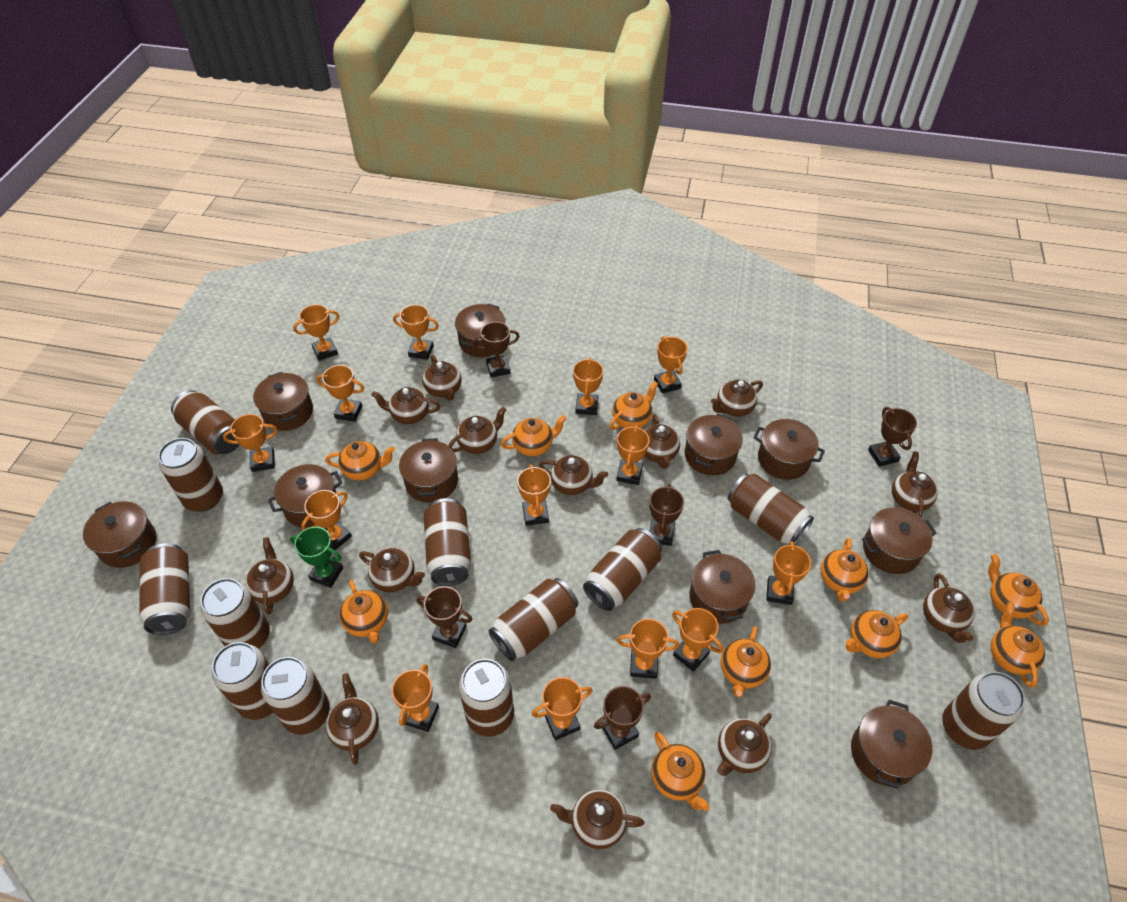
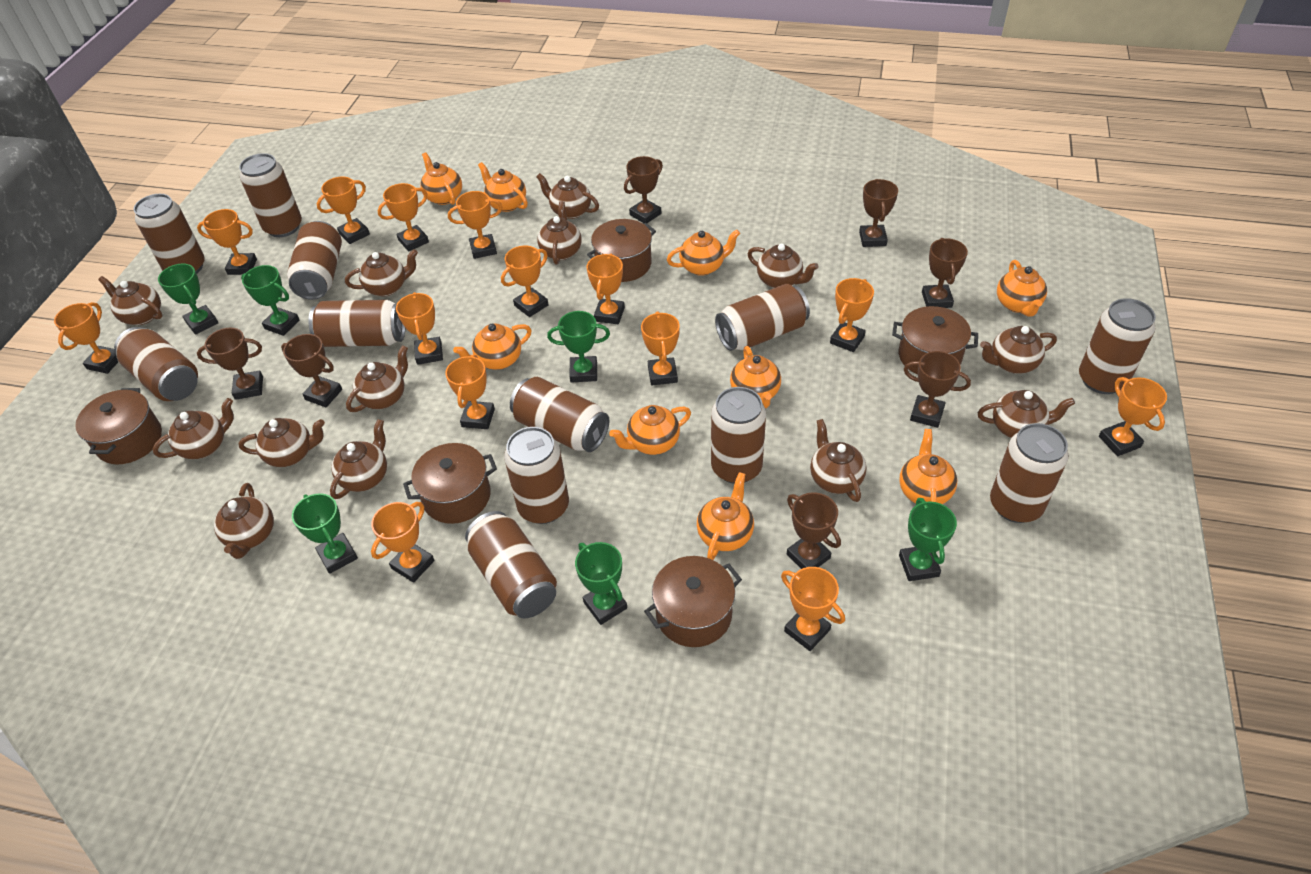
brown pot: [83,501,157,568] [253,372,313,431] [268,464,342,528] [399,438,458,503] [455,303,505,357] [685,414,743,475] [689,550,755,624] [753,419,825,480] [851,700,933,789] [862,507,937,574] = 10 -> [75,388,162,465] [403,443,497,524] [587,219,656,282] [644,556,742,647] [892,306,978,374] = 5
brown trophy: [417,586,473,648] [472,322,520,378] [594,686,651,750] [649,484,684,546] [868,407,917,467] = 5 -> [197,328,263,400] [281,334,342,407] [624,156,663,223] [787,492,841,569] [859,179,898,247] [904,351,971,428] [922,238,968,308] = 7
green trophy: [290,527,343,588] = 1 -> [158,264,218,335] [241,265,299,336] [292,493,358,574] [547,311,610,383] [575,542,627,625] [899,498,957,581] = 6
orange teapot: [325,441,395,481] [340,580,388,643] [501,415,567,456] [609,381,658,430] [651,732,710,811] [720,626,771,697] [821,538,869,602] [846,610,908,658] [988,554,1049,626] [991,602,1045,688] = 10 -> [420,153,462,205] [453,323,532,370] [478,162,528,212] [609,405,691,455] [667,230,740,276] [697,472,754,560] [730,346,781,408] [899,429,957,504] [997,260,1047,317] = 9

